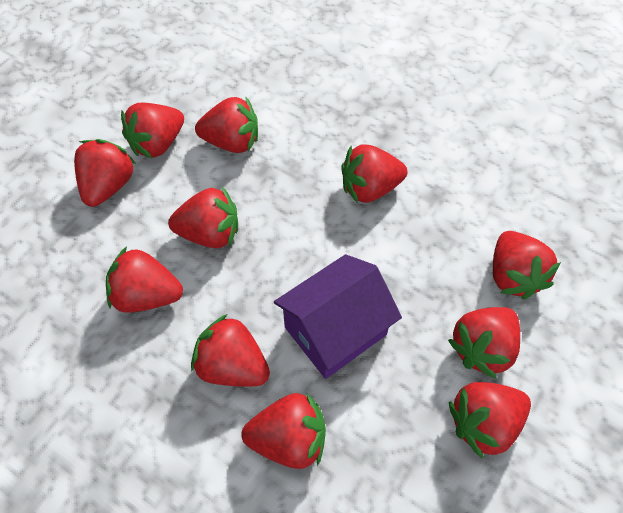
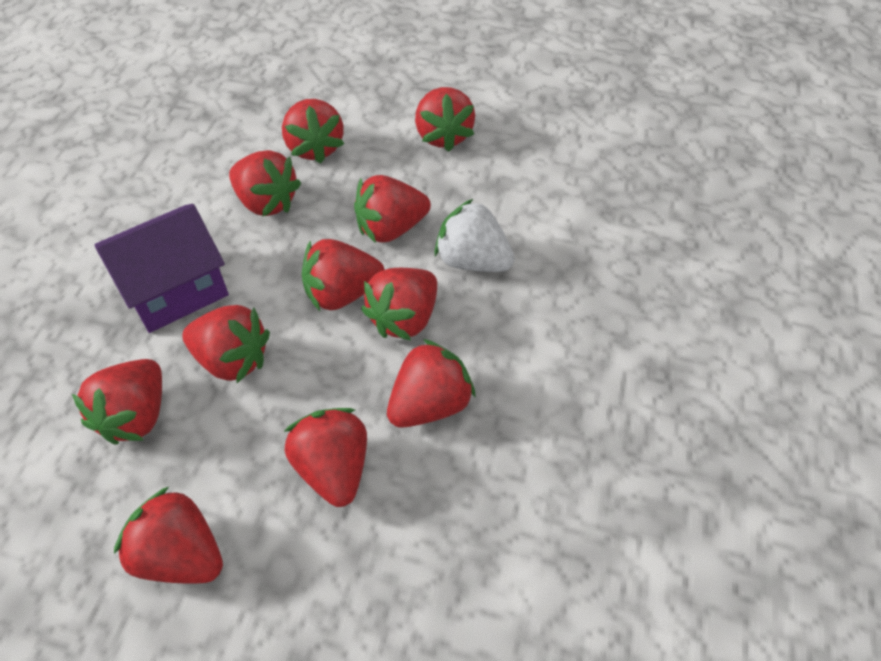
white strawberry: none = 0 -> [434,199,515,272] = 1

